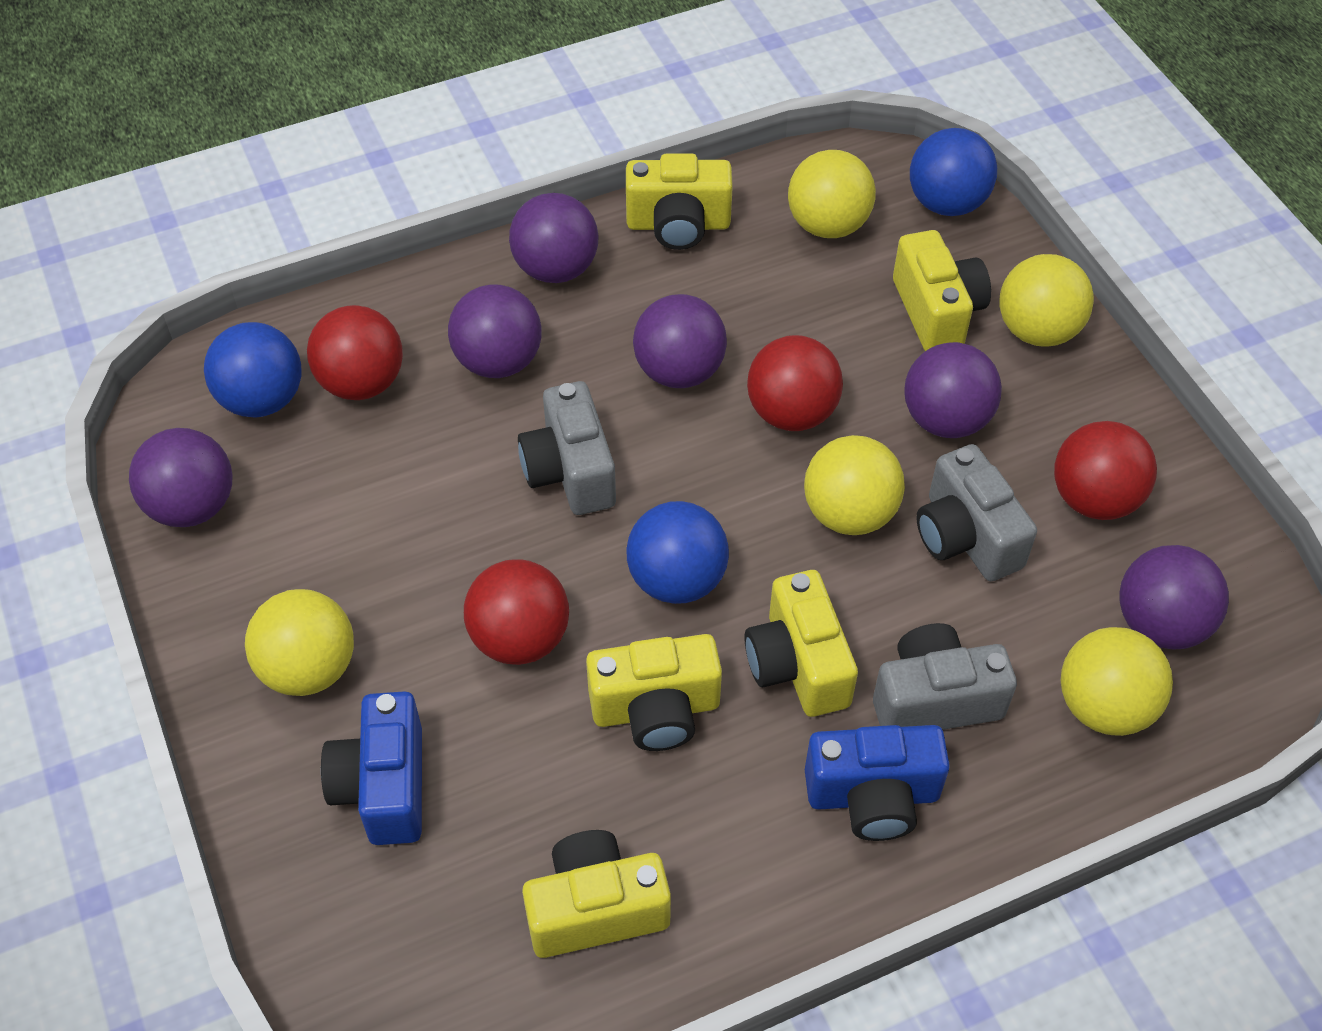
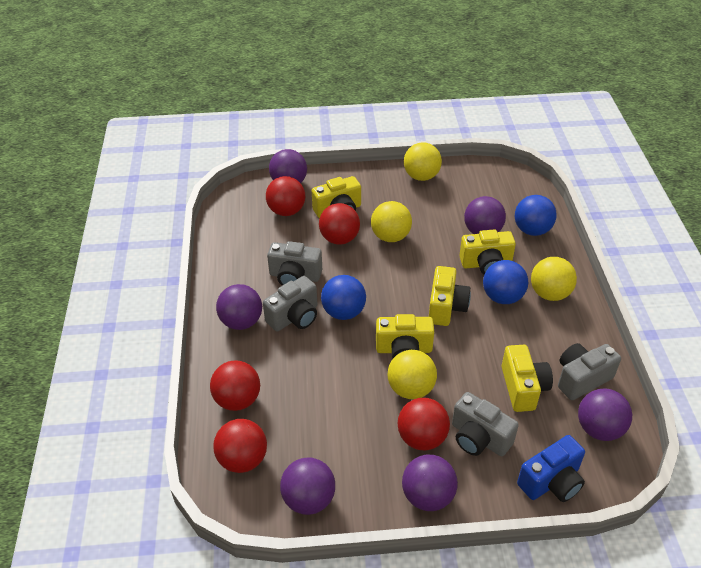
blue camera: [321,691,422,845] [805,725,950,841] = 2 -> [517,435,585,502] = 1
grey camera: [518,381,616,515] [873,623,1017,730] [916,444,1037,581] = 3 -> [263,276,318,331] [267,241,322,286] [452,392,519,456] [558,343,621,400] = 4
red ball: [307,305,403,400] [464,559,569,665] [747,335,843,431] [1054,421,1157,520] = 4 -> [210,360,260,411] [213,419,267,473] [266,176,305,216] [319,203,360,245] [398,398,450,450] = 5
yellow ball: [245,589,354,696] [788,150,876,238] [804,435,905,535] [1000,254,1094,347] [1061,627,1173,736] = 5 -> [371,201,412,242] [387,350,437,399] [404,142,442,181] [531,257,577,301] = 4

